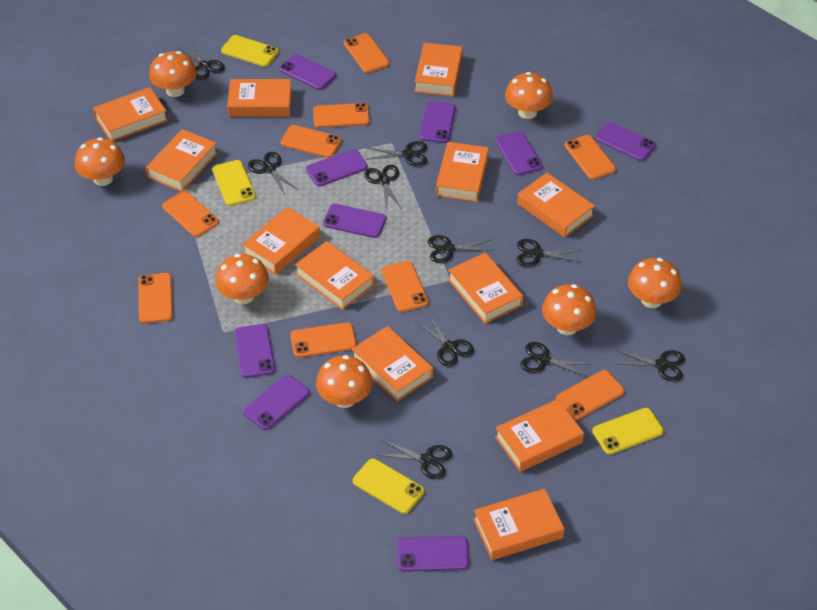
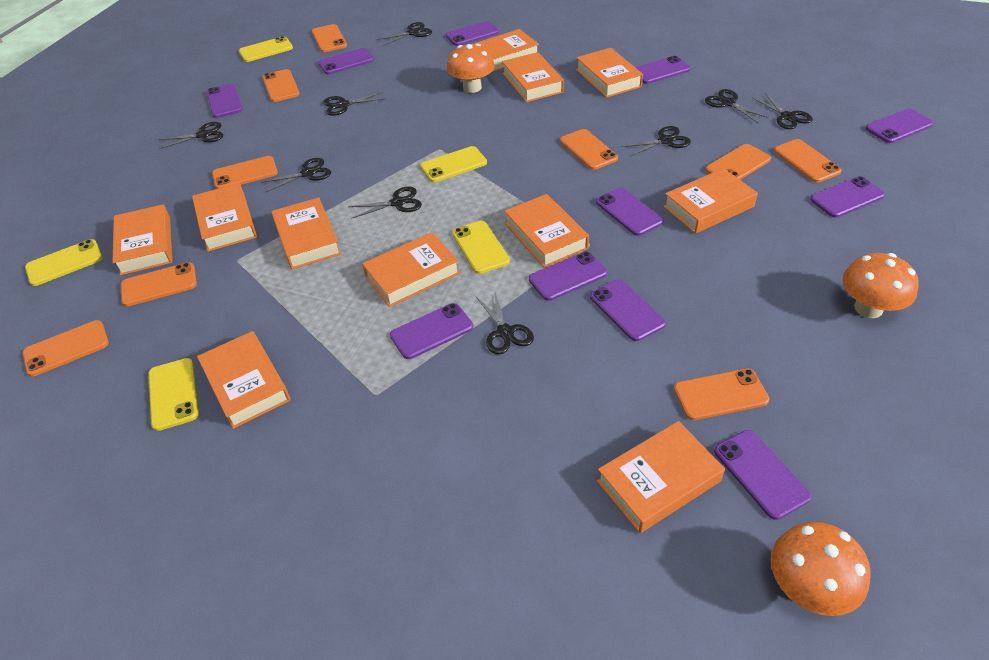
black scissors: [178,42,225,80] [248,152,298,195] [364,165,402,211] [366,141,427,166] [379,440,452,479] [415,314,474,367] [428,235,494,263] [516,239,582,267] [520,342,590,377] [615,350,685,382] = 10 -> [158,122,223,149] [260,158,331,192] [323,92,383,116] [348,187,422,219] [377,22,432,46] [476,292,534,355] [621,126,691,156] [705,89,769,123] [752,93,813,129] = 9
orange book: [93,87,168,141] [146,129,218,192] [227,79,292,116] [242,207,320,275] [295,241,374,310] [352,326,433,402] [414,43,463,96] [436,142,489,202] [448,253,523,324] [473,488,565,560] [495,399,584,472] [517,173,595,237] = 12 -> [113,204,172,275] [192,183,257,252] [197,331,291,429] [271,197,341,269] [362,232,460,307] [471,29,539,72] [502,52,564,102] [504,194,589,268] [576,48,643,98] [597,421,725,533] [663,168,758,234] = 11
orange mushroom: [75,137,125,186] [149,51,197,97] [215,254,269,304] [316,355,372,408] [505,72,553,119] [542,284,596,335] [628,258,682,308] = 7 -> [447,44,495,93] [771,522,871,616] [842,253,919,318] = 3
purple phone: [234,324,275,378] [243,375,310,430] [279,54,336,90] [306,149,368,186] [323,204,386,238] [397,536,469,572] [419,101,455,143] [495,131,543,175] [595,122,656,161] = 9 -> [206,84,243,118] [318,48,374,74] [390,303,473,359] [446,21,499,46] [529,251,607,301] [590,279,666,341] [596,187,664,236] [635,56,691,84] [714,430,811,520] [810,176,885,218] [865,109,933,143] = 11
yellow phone: [212,160,256,206] [221,35,279,67] [353,458,425,514] [592,408,664,455] = 4 -> [25,239,102,286] [148,358,199,431] [239,36,293,62] [420,146,487,182] [452,221,510,274] = 5

